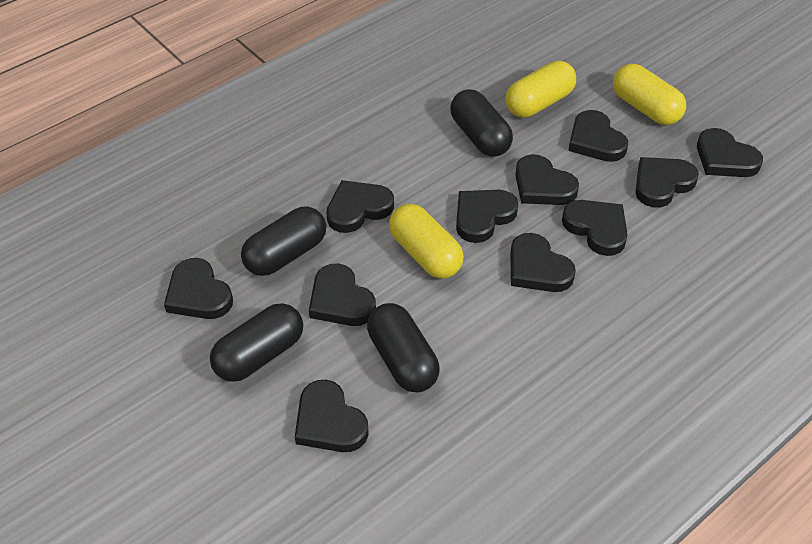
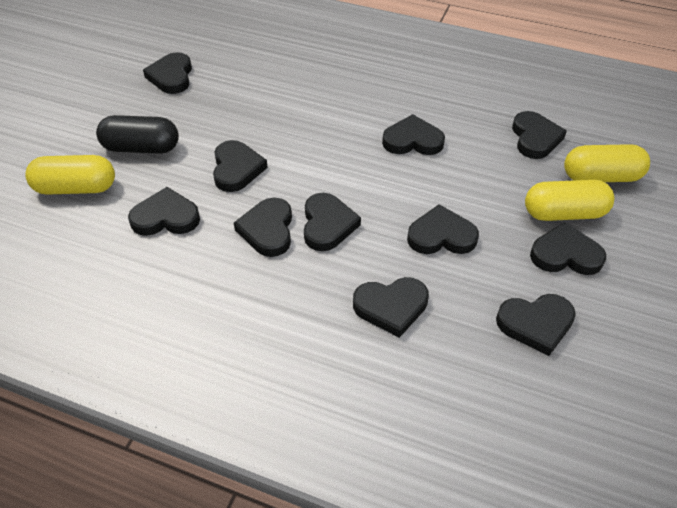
black capsule: [210,303,303,382] [241,206,326,276] [367,303,440,392] [450,89,513,157] = 4 -> [96,115,179,154] = 1

